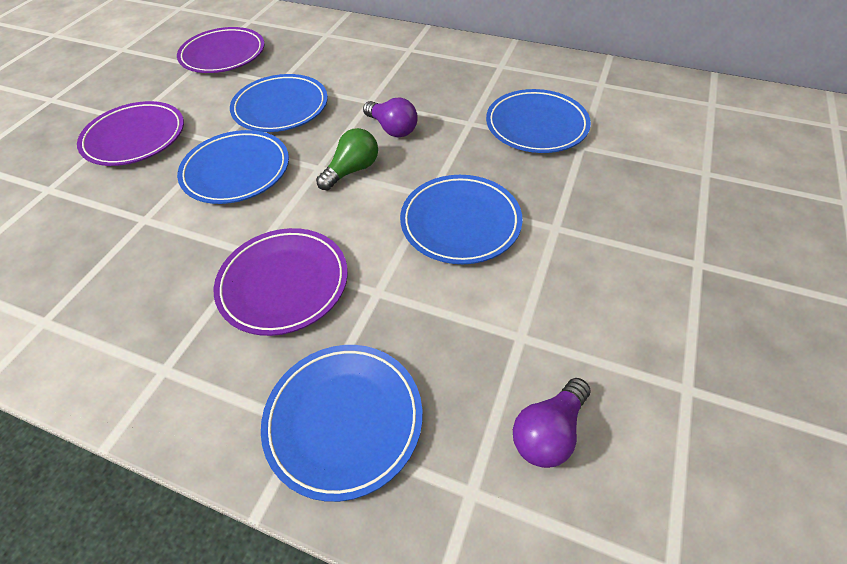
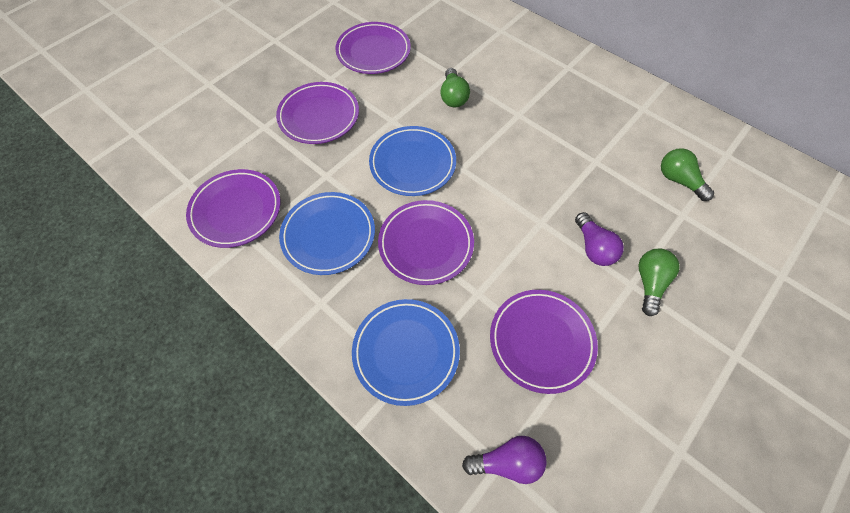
blue plate: [177,130,289,204] [230,74,328,132] [261,345,422,502] [400,175,523,264] [486,89,591,153] = 5 -> [279,192,375,275] [352,299,460,406] [369,126,456,196] = 3
green light bulb: [316,128,378,191] = 1 -> [440,68,470,107] [639,249,680,316] [661,148,714,201] = 3
purple plate: [77,101,184,166] [177,27,265,73] [214,228,348,336] = 3 -> [186,169,280,248] [276,82,359,144] [335,22,411,74] [378,200,474,285] [490,290,598,394] = 5

